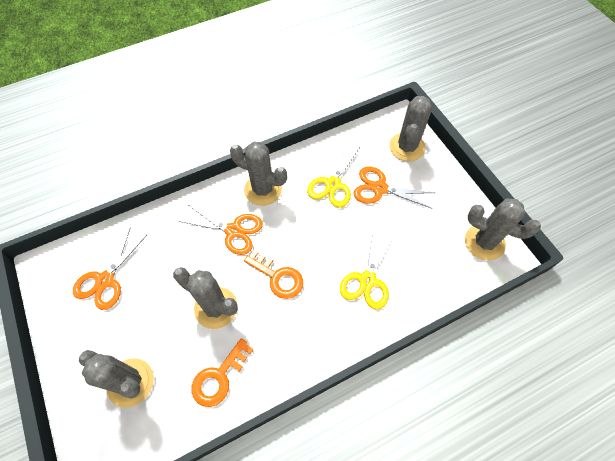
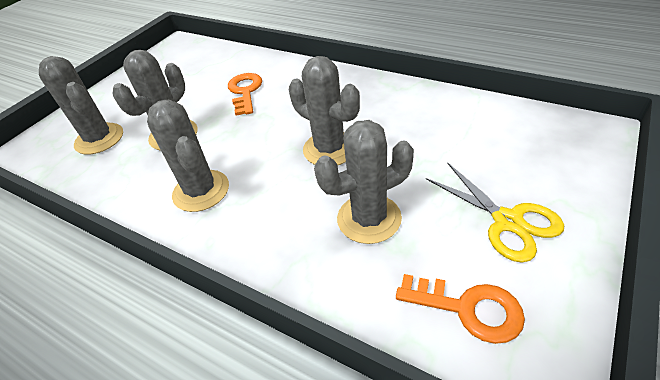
orange scissors: [73,229,147,310] [178,205,263,255] [353,167,435,209] = 3 -> none = 0
yellow scissors: [307,143,361,208] [340,230,393,310] = 2 -> [426,162,564,263] = 1

